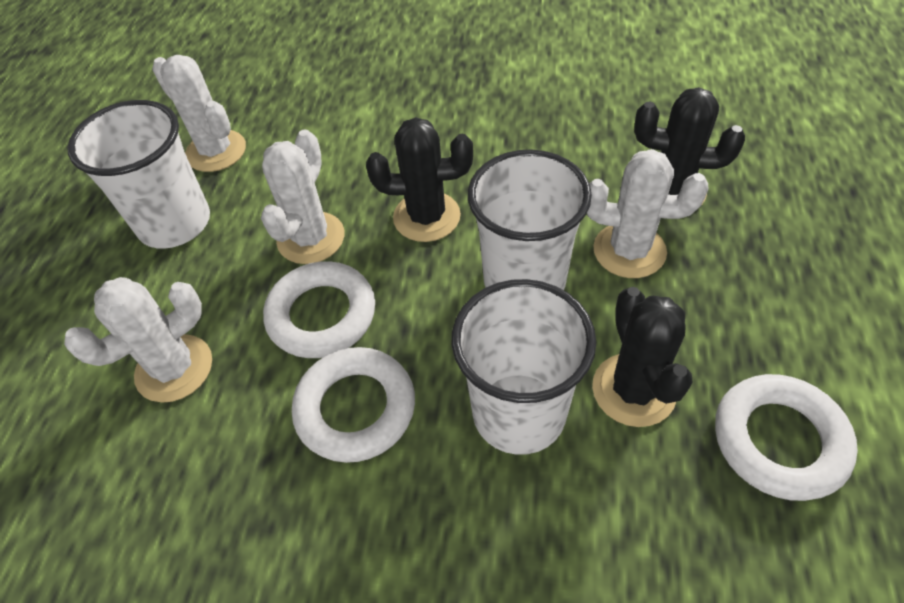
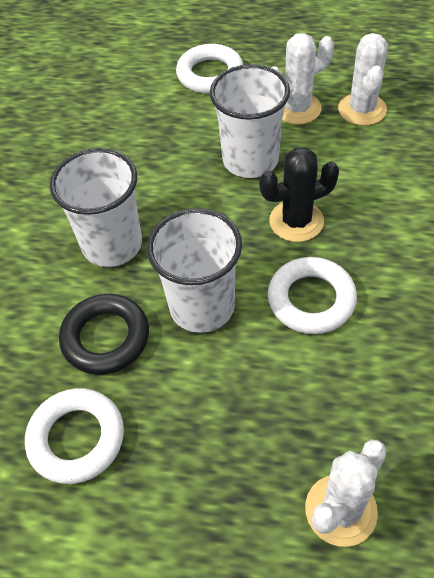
black cactus: [366,117,473,242] [592,287,693,427] [634,87,745,204] = 3 -> [259,147,339,242] = 1
black ring: none = 0 -> [59,294,149,375] = 1
white cactus: [64,277,212,403] [152,55,246,172] [261,129,344,264] [586,149,708,278] = 4 -> [271,33,334,125] [305,439,387,547] [338,33,388,126] = 3

